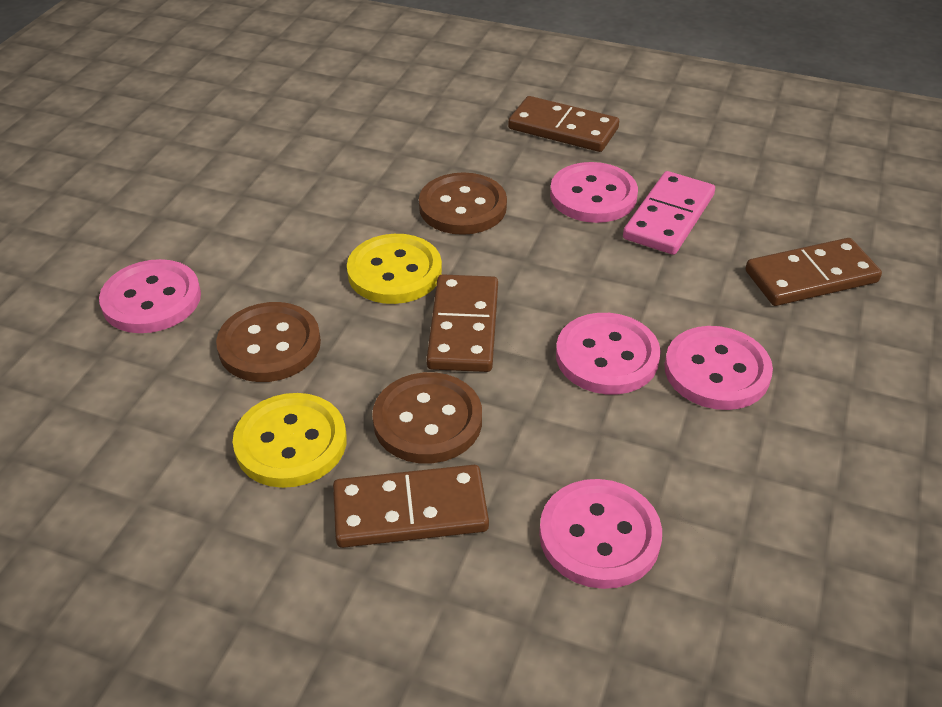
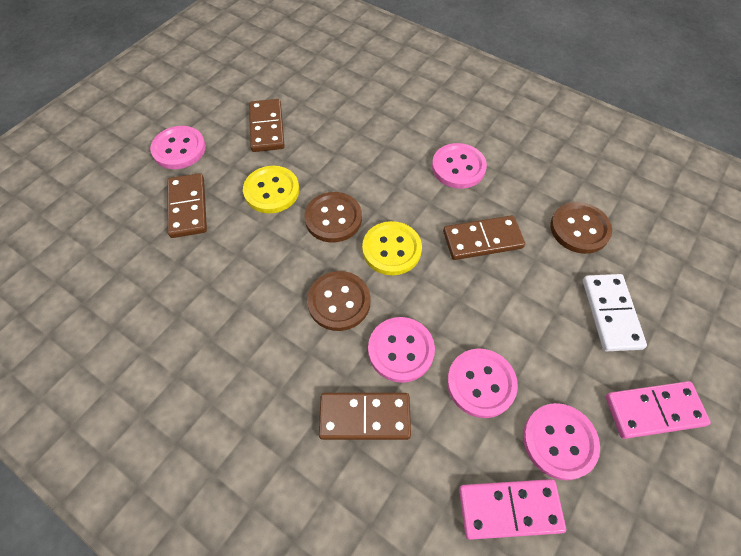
pink domino: [623,171,715,255] = 1 -> [459,479,566,540] [606,381,711,439] = 2
white domino: none = 0 -> [583,274,647,352] = 1

